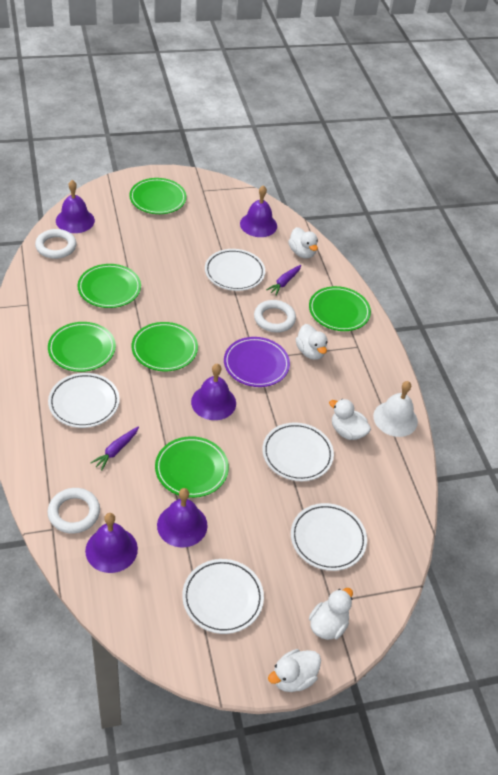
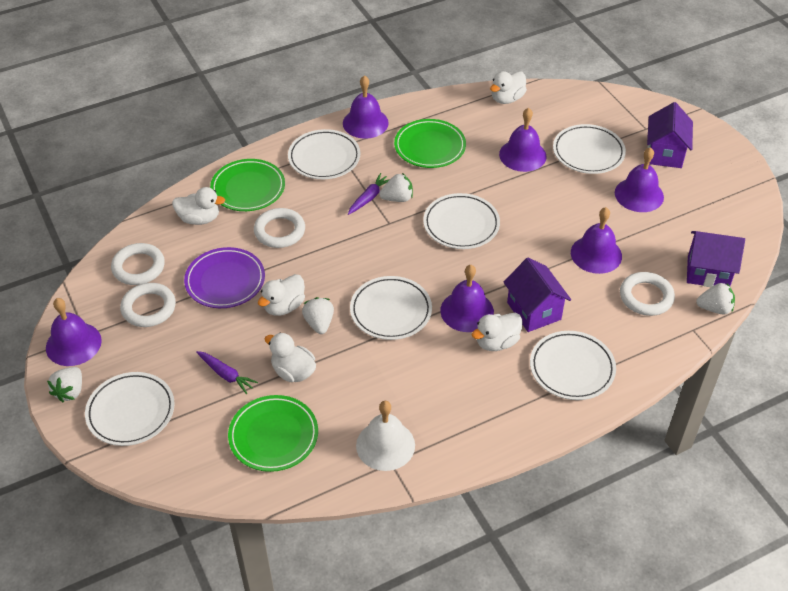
green plate: [48,322,116,372] [77,264,141,308] [129,178,187,214] [132,322,198,371] [155,436,229,498] [309,286,371,331] = 6 -> [210,159,285,211] [228,395,318,472] [394,119,466,168] = 3
purple bell: [56,180,95,233] [85,513,138,573] [157,488,208,547] [191,364,236,420] [240,185,277,237] = 5 -> [46,298,102,366] [343,75,389,139] [440,265,494,332] [499,108,547,172] [571,207,622,274] [615,147,664,212] = 6
purple house: none = 0 -> [504,257,571,332] [647,102,693,168] [687,231,745,287] = 3
white plate: [48,373,120,428] [182,559,264,634] [205,249,265,291] [262,422,334,481] [291,503,367,571] = 5 -> [85,372,175,446] [288,129,360,179] [350,276,432,340] [423,193,500,249] [530,331,616,400] [553,124,626,174] = 6
white ring: [35,229,77,259] [48,488,100,534] [254,300,296,332] = 3 -> [111,243,165,285] [120,283,176,327] [254,208,305,248] [620,272,675,316] = 4
white strawberry: none = 0 -> [47,367,82,402] [302,297,334,334] [379,173,413,202] [696,283,735,314] = 4

